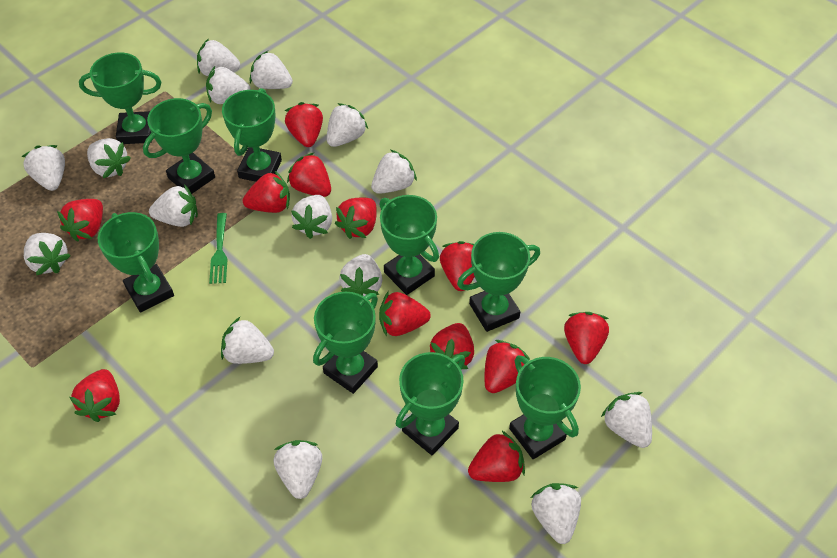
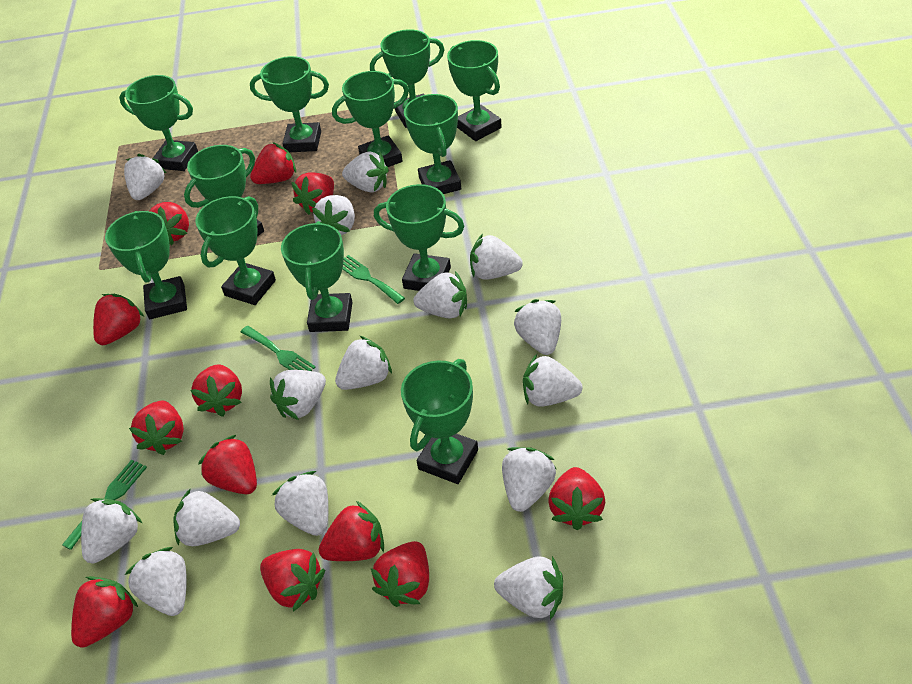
green fork: [209,213,228,284] = 1 -> [62,460,147,550] [241,326,316,371] [343,255,405,304] = 3
green trophy: [79,52,161,144] [98,212,174,312] [143,98,215,194] [222,88,282,182] [313,292,378,394] [380,195,439,295] [396,352,465,455] [457,232,540,332] [509,355,581,459] = 9 -> [105,211,187,319] [119,75,198,171] [184,145,264,236] [195,196,276,305] [250,56,329,152] [281,221,353,332] [332,71,409,167] [370,29,445,128] [374,184,465,291] [401,359,478,484] [404,94,461,194] [447,40,502,141] = 12

